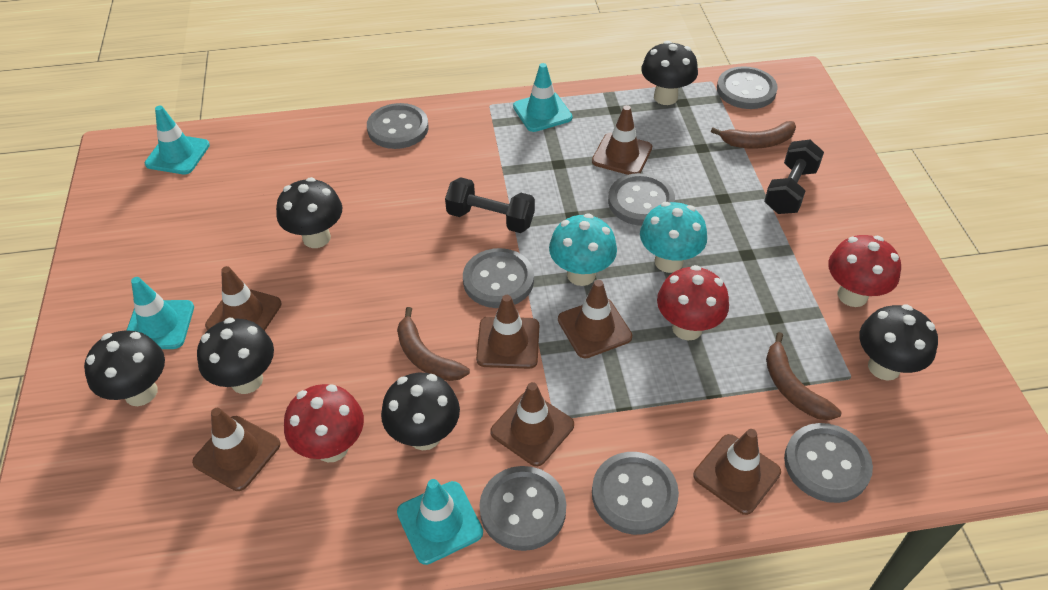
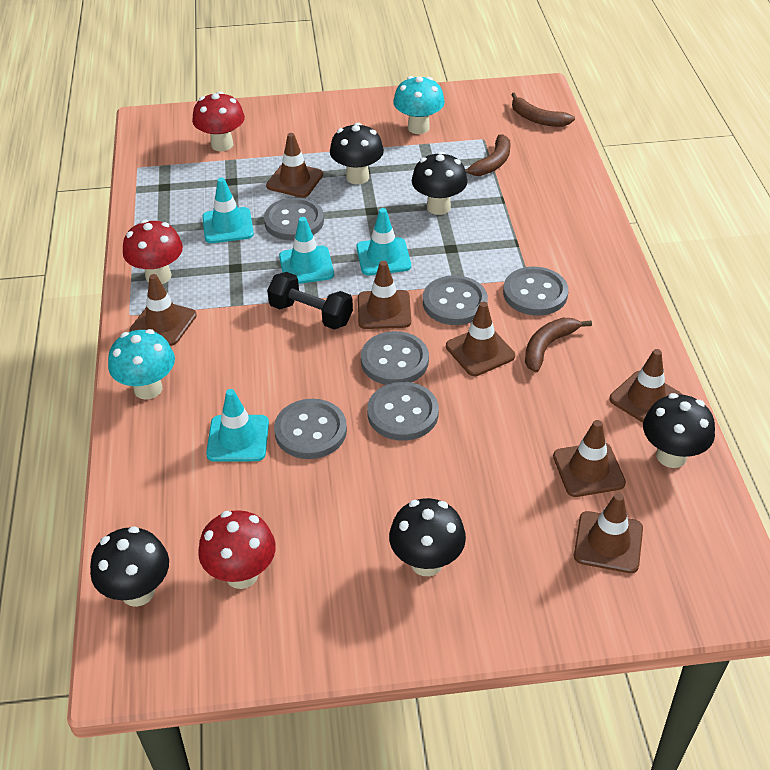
black dumbbell: [445,177,535,233] [764,140,824,214] = 2 -> [267,272,353,330] = 1
black mushroom: [84,330,165,406] [197,318,274,394] [276,177,342,248] [381,373,460,450] [641,41,698,105] [859,304,938,381] = 6 -> [90,526,169,607] [330,123,384,184] [389,498,466,576] [412,151,468,215] [643,393,715,468] = 5
grey button: [367,103,429,149] [463,248,534,308] [479,466,566,551] [592,452,679,535] [608,173,675,226] [717,66,778,109] [784,423,873,503] = 7 -> [264,197,324,241] [274,399,347,459] [361,331,429,385] [367,382,439,441] [423,275,488,325] [503,267,568,316] = 6

